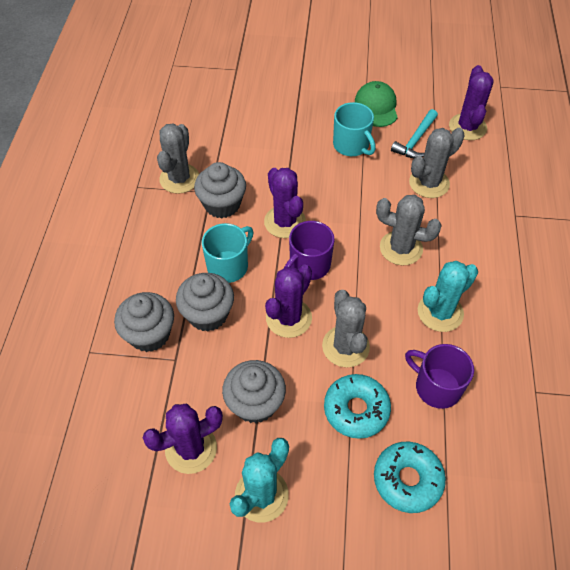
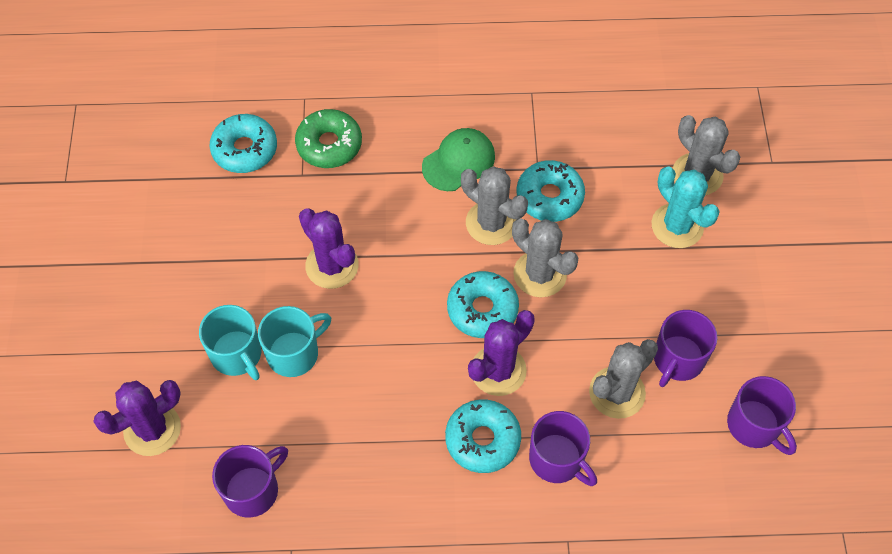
green donut: none = 0 -> [295,109,362,168] = 1
grey cupcake: [114,292,174,352] [176,273,234,331] [194,162,246,218] [222,360,286,423] = 4 -> none = 0
purple cactus: [143,404,223,474] [264,168,306,238] [265,264,312,338] [449,65,494,140] = 4 -> [94,380,181,456] [299,208,359,289] [468,310,535,396] = 3
purple mug: [284,221,334,280] [405,344,474,409] = 2 -> [212,445,288,518] [529,411,597,486] [654,310,718,387] [727,376,797,455] = 4
turquoise cactus: [230,438,289,523] [418,261,478,332] = 2 -> [652,167,720,248] = 1
turquoise donut: [324,374,391,439] [374,442,446,513] = 2 -> [210,114,277,173] [445,400,521,473] [447,271,519,338] [516,160,585,222] = 4
turquoise hammer: [391,109,438,158] = 1 -> none = 0

